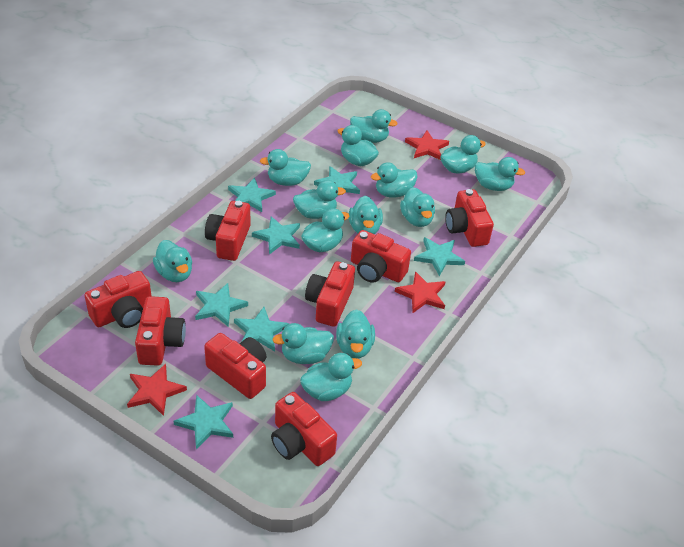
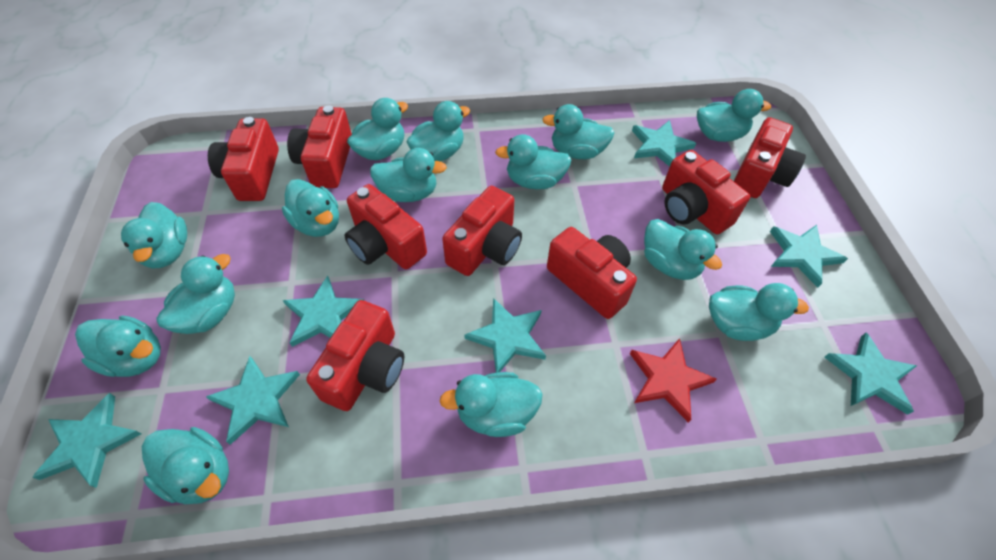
red star: [127,364,187,416] [395,271,445,313] [405,130,449,160] = 3 -> [630,338,717,423] = 1

